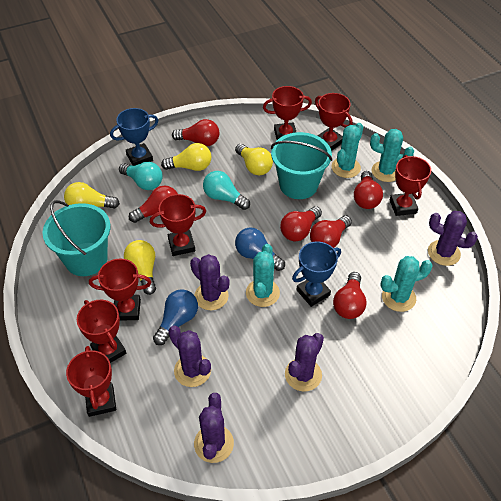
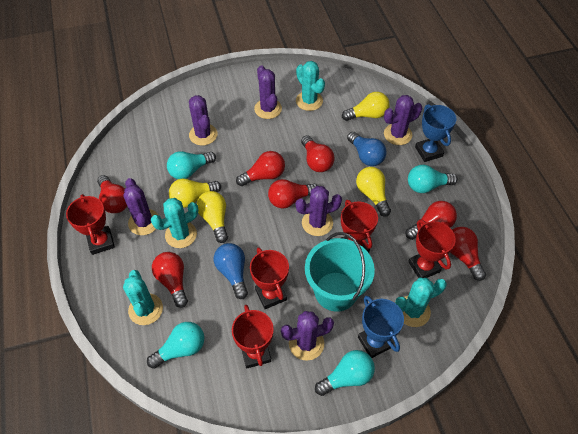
purple cactus: [168,326,211,387] [190,254,230,310] [194,393,234,463] [285,333,324,391] [428,211,478,266] = 5 -> [123,178,158,235] [189,95,217,146] [254,65,282,119] [281,311,334,361] [296,186,342,236] [384,95,422,145] = 6
red light bulb: [129,186,178,223] [172,119,219,146] [280,206,322,241] [310,216,352,248] [333,272,367,319] [354,171,383,209] = 6 -> [97,175,127,213] [152,252,188,308] [236,151,285,186] [268,179,317,209] [301,135,335,172] [406,201,457,240] [450,227,486,281] = 7
red trophy: [66,346,116,417] [77,300,126,363] [89,259,151,321] [150,194,206,256] [263,86,312,140] [315,93,353,151] [390,155,431,216] = 7 -> [66,194,115,255] [232,305,274,369] [250,247,289,309] [341,200,378,253] [408,219,456,278] = 5
turquoise bucket: [42,200,111,276] [271,132,332,199] = 2 -> [305,232,375,312] = 1
turquoise light bulb: [119,162,163,190] [203,171,250,210] = 2 -> [147,322,204,369] [167,151,216,179] [315,350,375,396] [408,165,458,193] = 4

